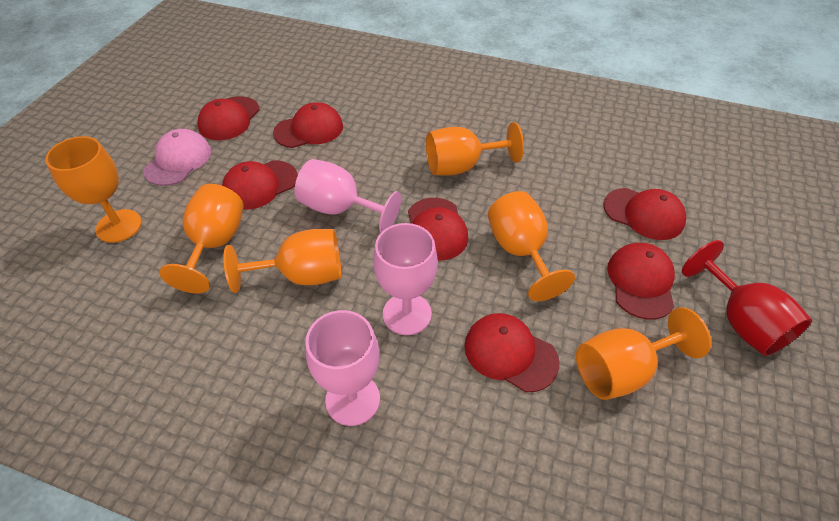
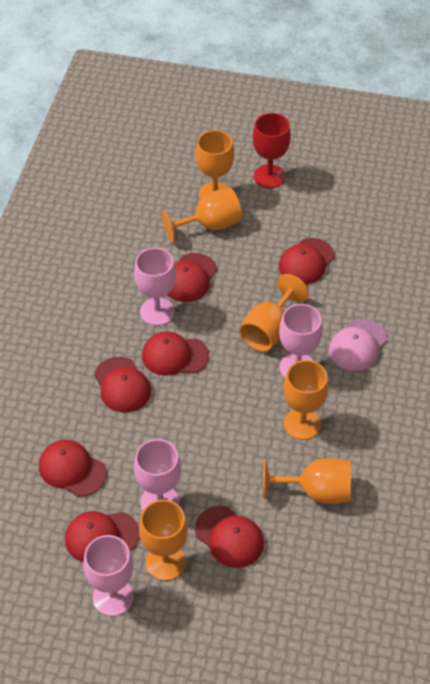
pink goblet: [295,159,401,232] [305,310,380,426] [373,223,438,335] = 3 -> [83,535,134,616] [134,248,176,326] [134,439,181,511] [279,304,323,378] = 4

